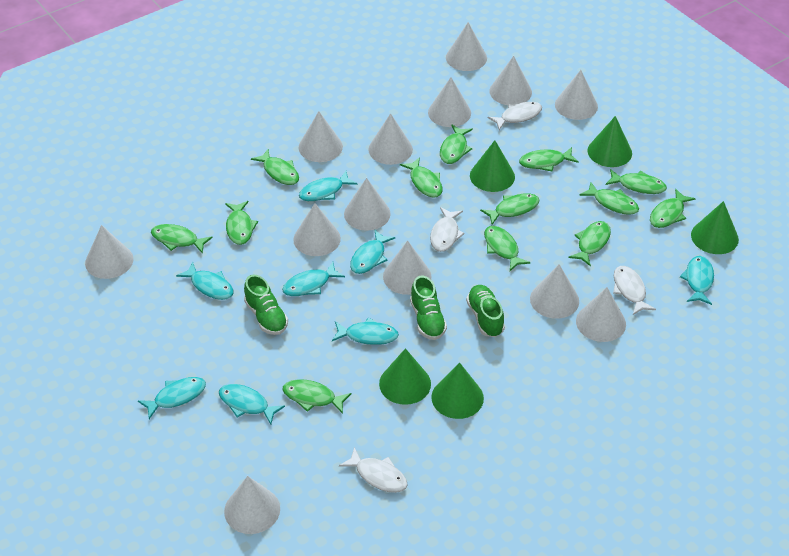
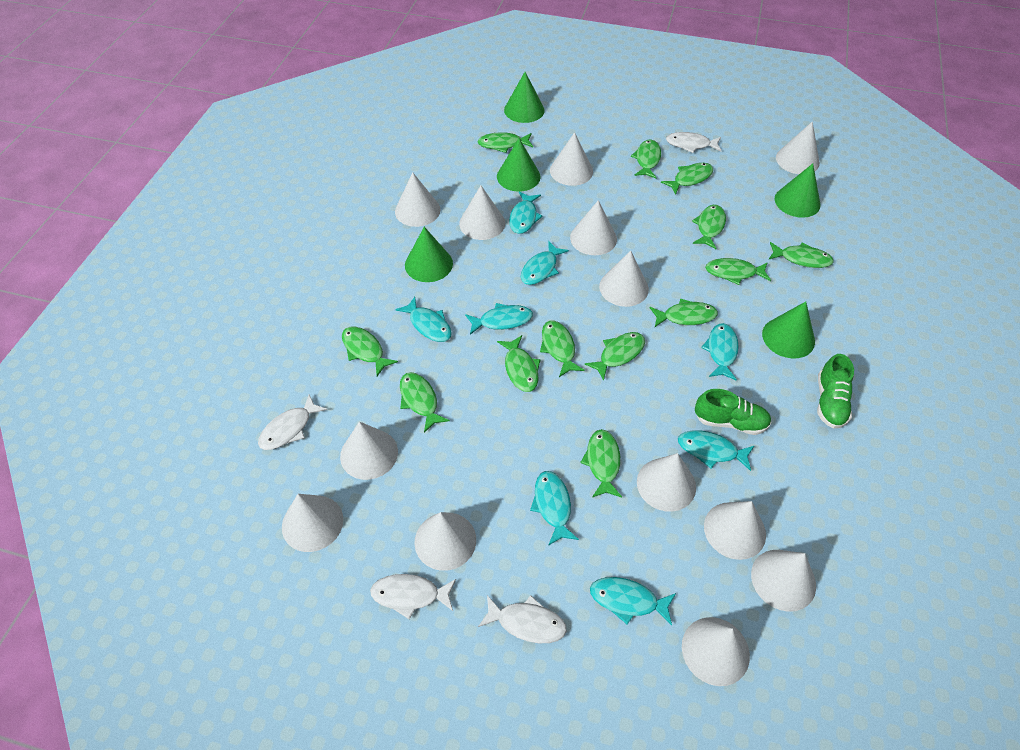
green shoe: [244,275,288,335] [410,276,447,340] [466,285,505,337] = 3 -> [695,389,772,435] [817,354,854,429] = 2

